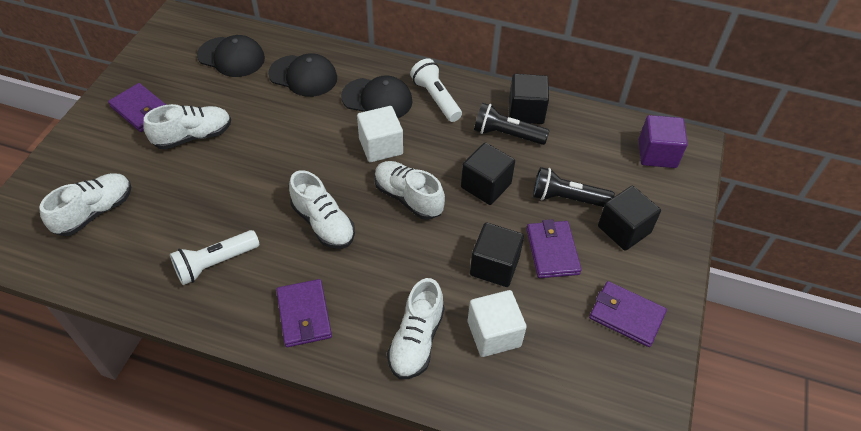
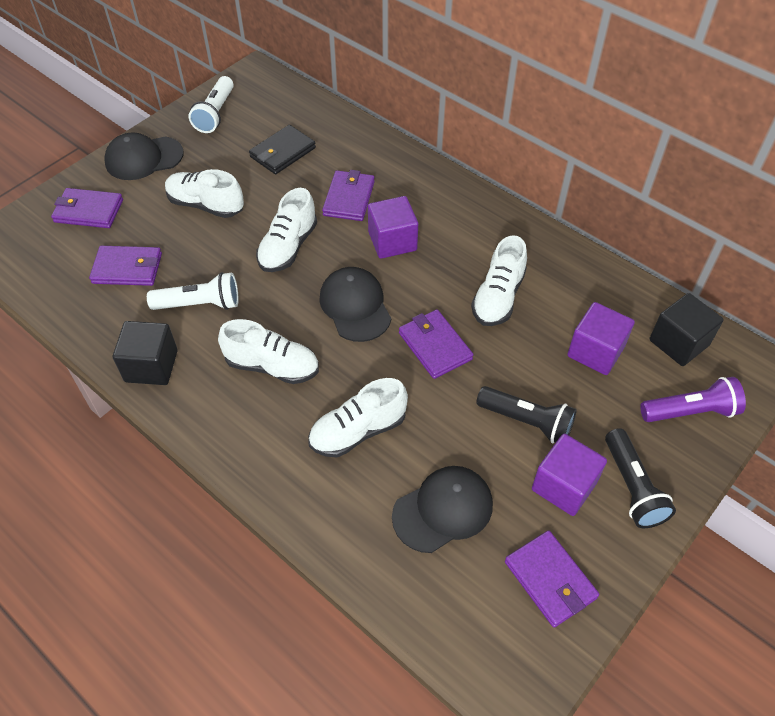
black cube: [461,142,515,205] [470,223,524,287] [509,74,549,124] [598,186,661,251] = 4 -> [113,321,178,385] [650,293,724,366] = 2
black wallet: none = 0 -> [249,125,316,174] = 1
purple cube: [639,115,688,168] = 1 -> [368,196,418,259] [532,434,607,516] [567,302,635,375] = 3
purple flashlight: none = 0 -> [640,377,746,422] = 1
purple wallet: [108,83,166,132] [276,279,332,347] [527,219,582,278] [589,281,667,347] = 4 -> [51,188,123,228] [89,246,162,286] [322,170,375,221] [399,310,473,379] [505,530,599,627] = 5
white cube: [357,106,403,162] [468,290,527,357] = 2 -> none = 0

